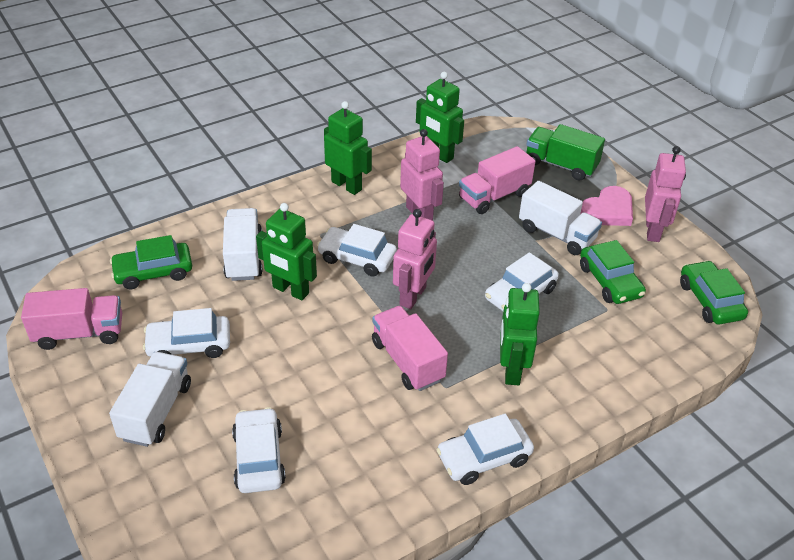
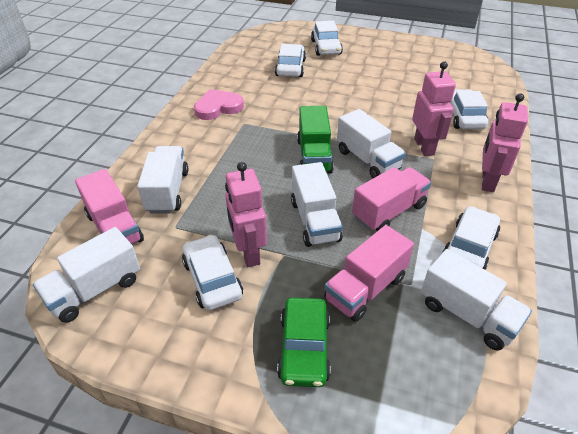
green car: [110,235,192,290] [580,240,646,304] [680,260,748,325] = 3 -> [277,298,331,387] = 1
green robot: [256,203,317,300] [324,101,372,195] [416,72,464,163] [500,283,540,385] = 4 -> none = 0
white truck: [109,352,191,447] [223,208,263,281] [519,181,602,255] = 3 -> [33,227,140,323] [137,146,188,214] [291,162,343,247] [337,109,406,178] [421,249,532,351] = 5

